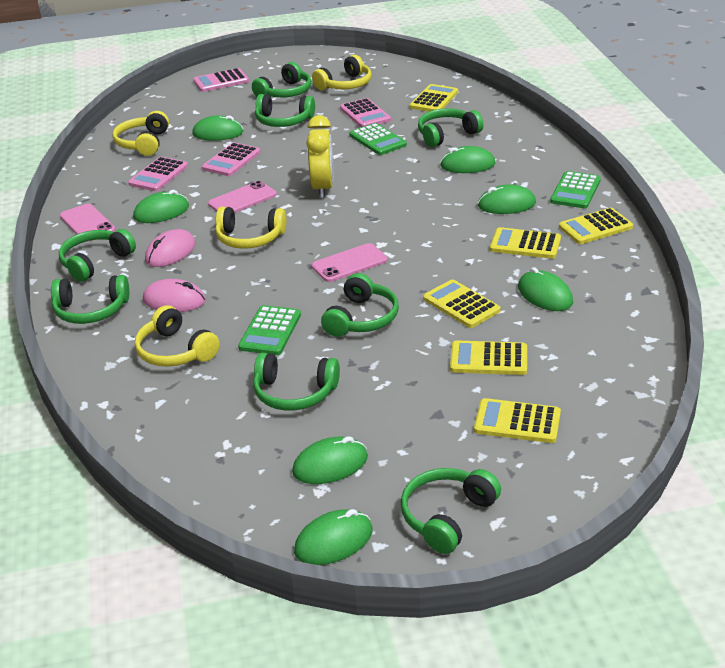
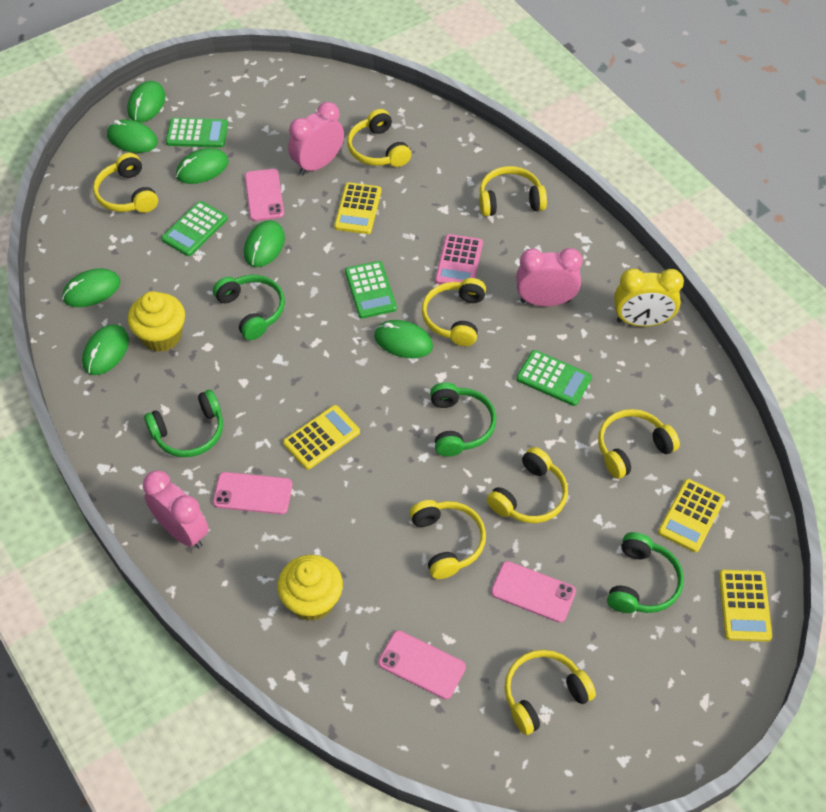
green calculator: [238,305,301,355] [349,123,407,155] [550,171,601,208] = 3 -> [161,201,228,256] [166,118,228,148] [345,261,397,318] [516,350,592,406] = 4
green headphones: [51,275,129,324] [59,229,136,282] [252,62,311,98] [253,353,340,410] [255,94,315,127] [321,273,399,337] [401,468,501,554] [418,108,483,147] = 8 -> [144,390,223,457] [213,275,285,340] [430,382,496,457] [607,532,684,613] = 4
pink calculator: [128,157,188,191] [193,68,249,92] [202,142,261,176] [340,98,391,127] = 4 -> [435,234,483,285] = 1
pink clock: none = 0 -> [143,470,209,548] [288,102,344,176] [516,248,583,306] = 3
pink mouse: [143,279,206,312] [145,229,196,267] = 2 -> none = 0
pink phone: [60,203,115,242] [208,181,277,213] [312,243,388,282] = 3 -> [213,472,292,514] [245,169,284,221] [378,630,466,699] [491,561,576,623] = 4
yellow calculator: [410,84,458,112] [423,279,501,328] [450,340,527,375] [474,398,561,443] [490,227,561,259] [559,208,633,244] = 6 -> [283,405,360,470] [334,182,381,234] [658,479,725,552] [719,570,772,642] = 4
yellow cupcake: none = 0 -> [128,291,185,352] [277,555,343,621] = 2
yellow headphones: [112,111,169,156] [135,305,220,367] [215,207,286,249] [312,55,372,90] = 4 -> [93,153,158,213] [347,109,411,167] [410,500,486,579] [422,278,486,346] [479,166,547,216] [487,447,568,523] [505,650,596,735] [598,409,680,479] = 8

